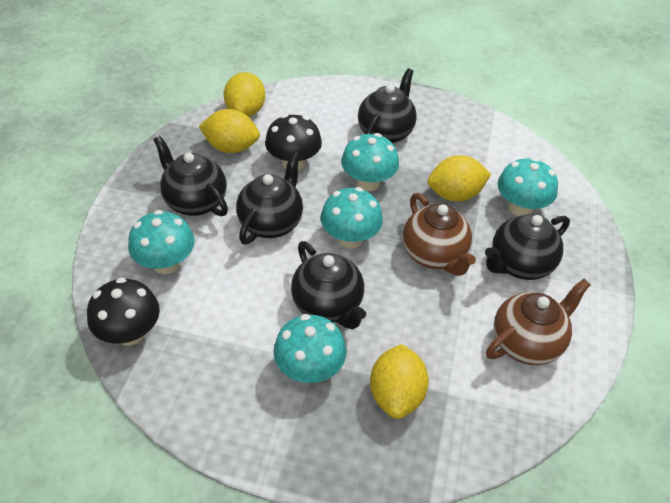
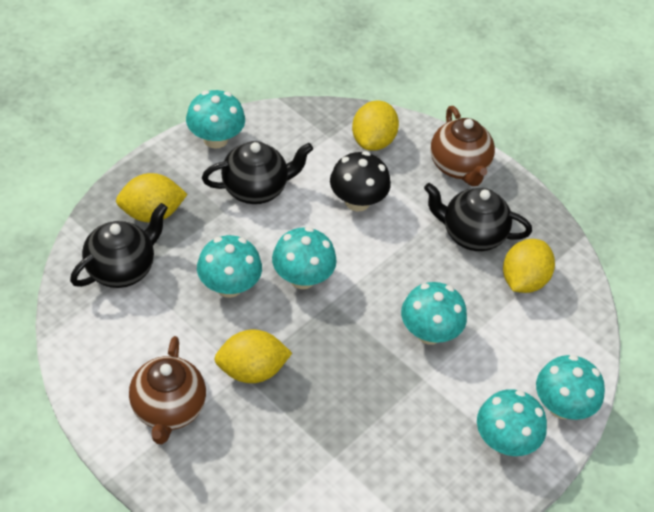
black mushroom: [87,278,160,346] [265,114,322,170] = 2 -> [330,151,391,211] = 1
black teapot: [153,136,228,216] [236,151,303,244] [291,241,366,329] [358,68,417,143] [485,214,570,280] = 5 -> [70,203,168,288] [202,141,313,204] [424,183,532,251] = 3
turquoise mushroom: [128,210,194,274] [273,314,346,383] [321,187,383,249] [341,133,399,191] [498,158,558,216] = 5 -> [186,90,245,149] [197,235,262,298] [272,227,337,289] [401,282,467,345] [477,389,547,456] [536,355,605,420] = 6

